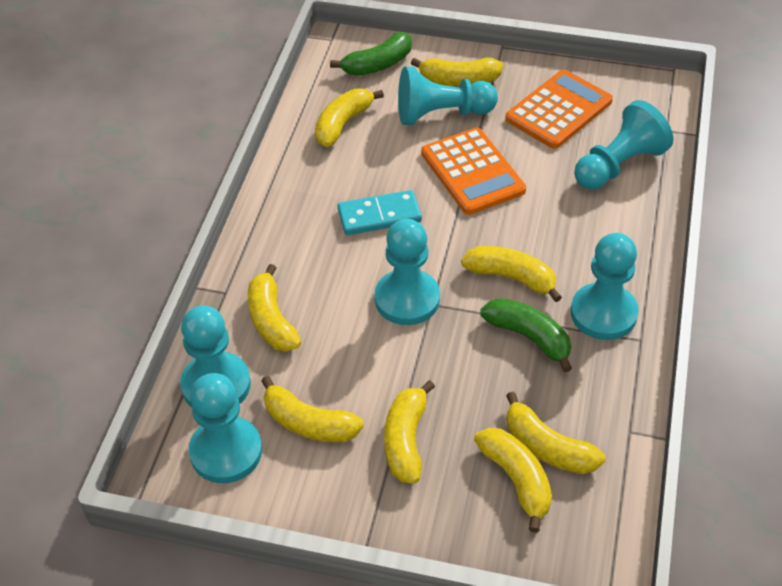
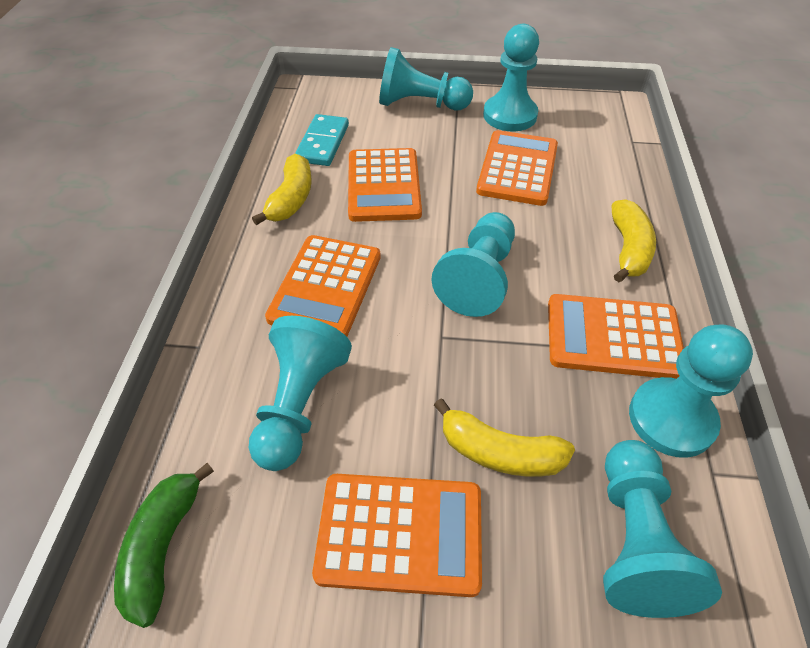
green banana: [330,32,412,76] [480,298,572,372] = 2 -> [114,463,214,628] = 1
orange calculator: [421,128,526,215] [505,70,613,149] = 2 -> [265,235,381,337] [312,474,482,597] [348,148,422,222] [476,130,558,206] [548,294,684,379] = 5
yellow banana: [248,264,301,352] [261,376,364,442] [315,89,384,147] [384,380,435,484] [411,57,503,86] [461,246,562,302] [474,428,552,533] [506,392,605,474] = 8 -> [252,154,312,225] [434,398,575,477] [611,199,656,282] = 3

